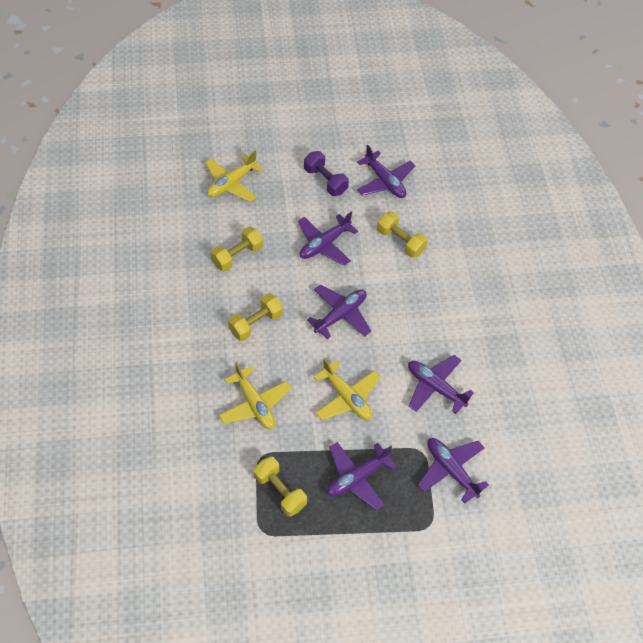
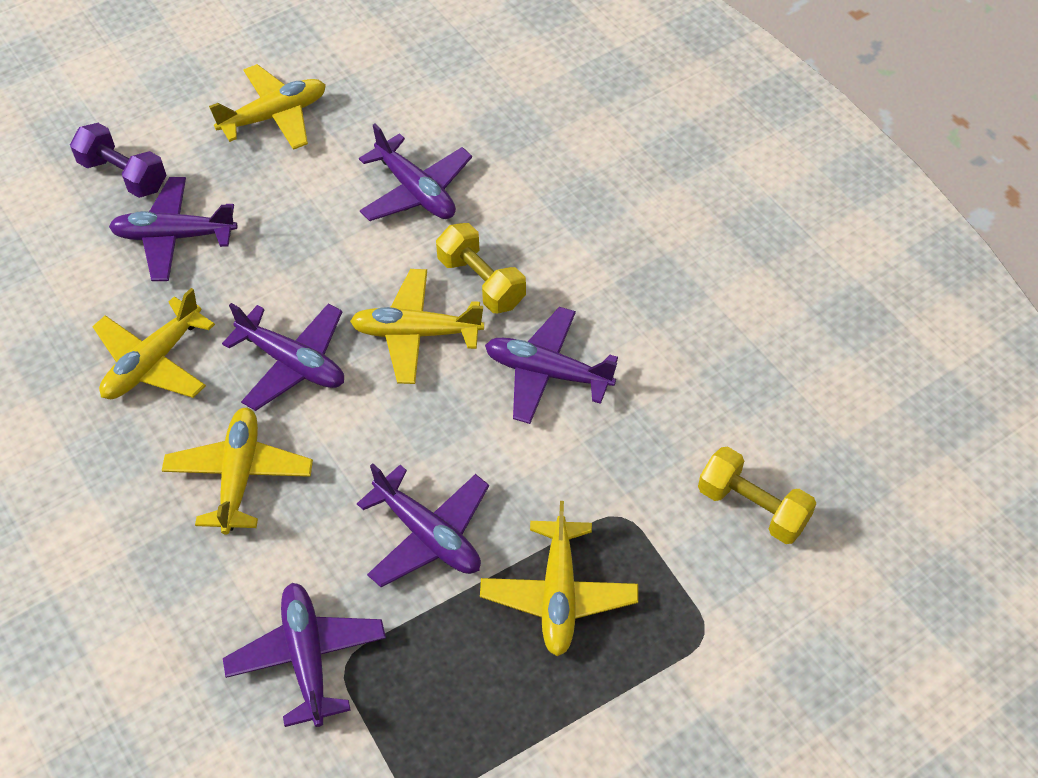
yellow dumbbell: [210,227,263,271] [228,294,283,341] [254,456,307,517] [377,211,428,258] = 4 -> [436,223,526,313] [698,446,816,544] = 2
yellow plane: [205,150,263,202] [219,362,292,429] [314,358,380,420] = 3 -> [92,288,215,399] [162,407,313,534] [209,64,326,150] [350,269,484,384] [480,501,638,656] = 5

